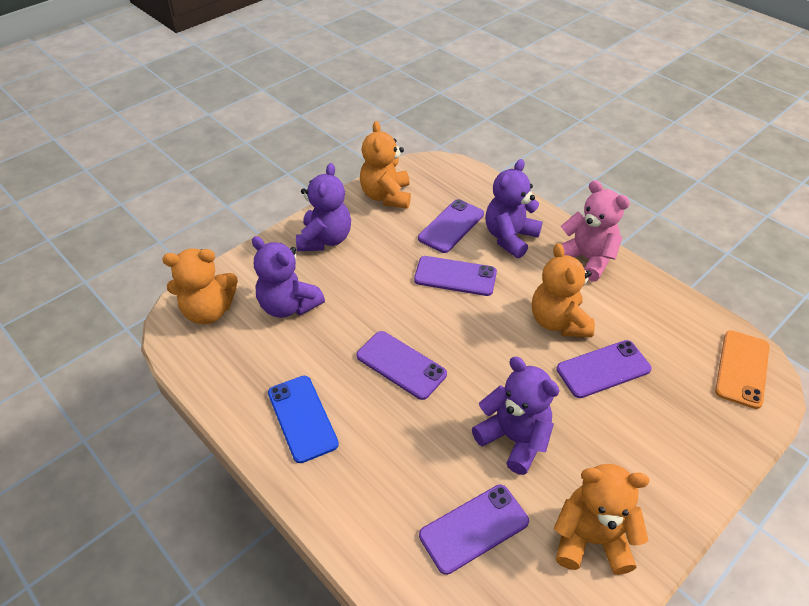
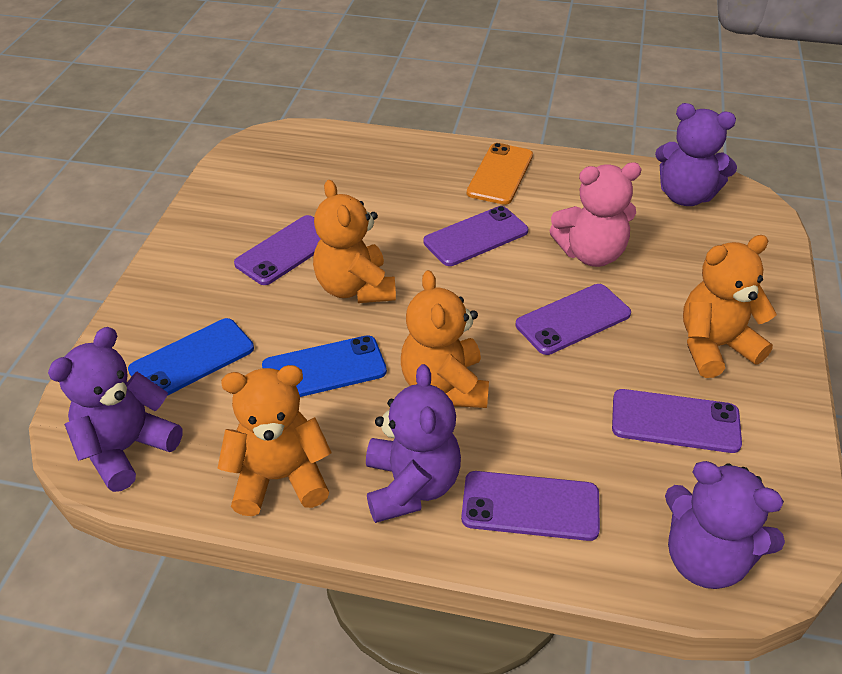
blue phone: [268,376,339,463] = 1 -> [128,318,254,396] [262,335,387,397] = 2

